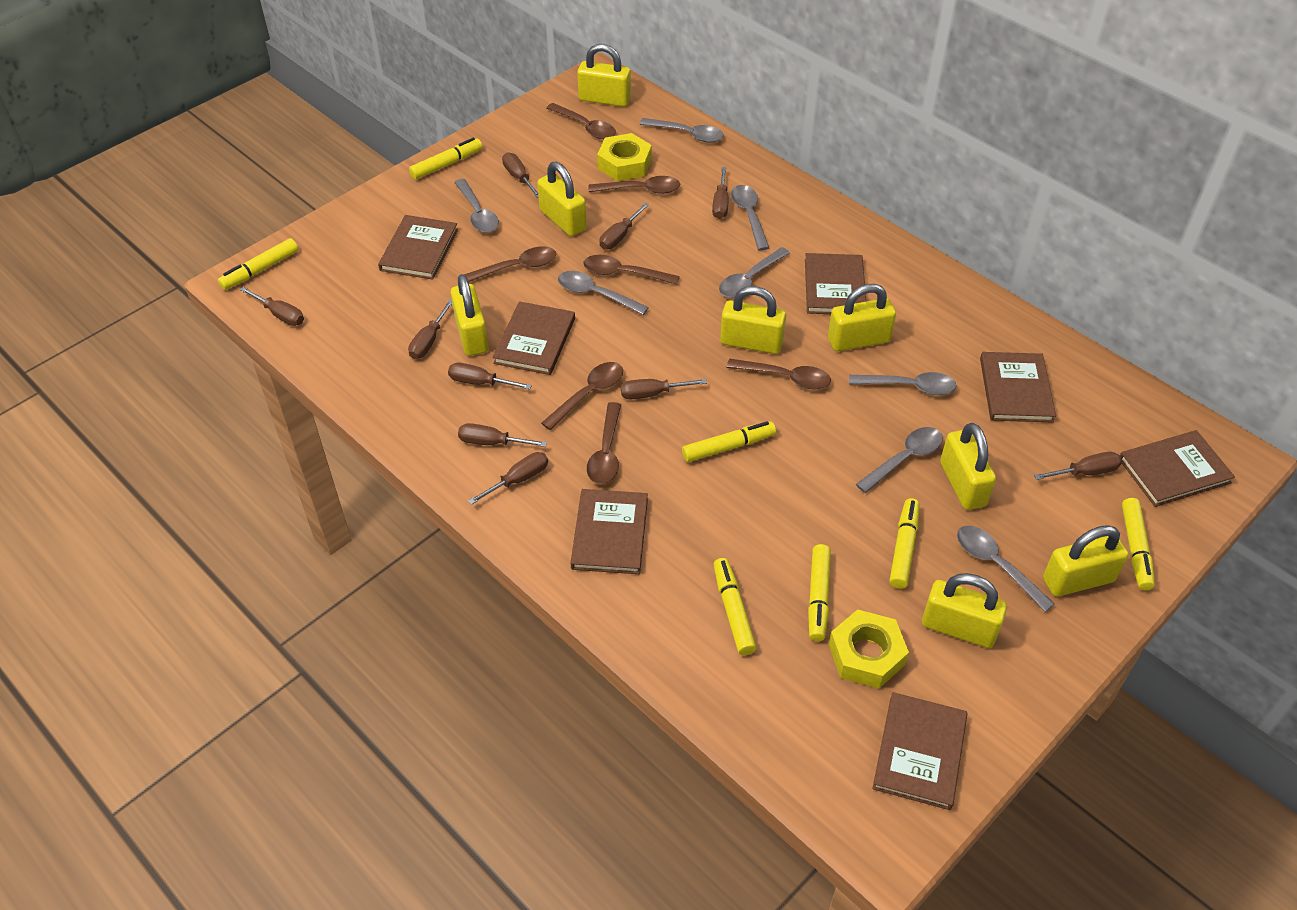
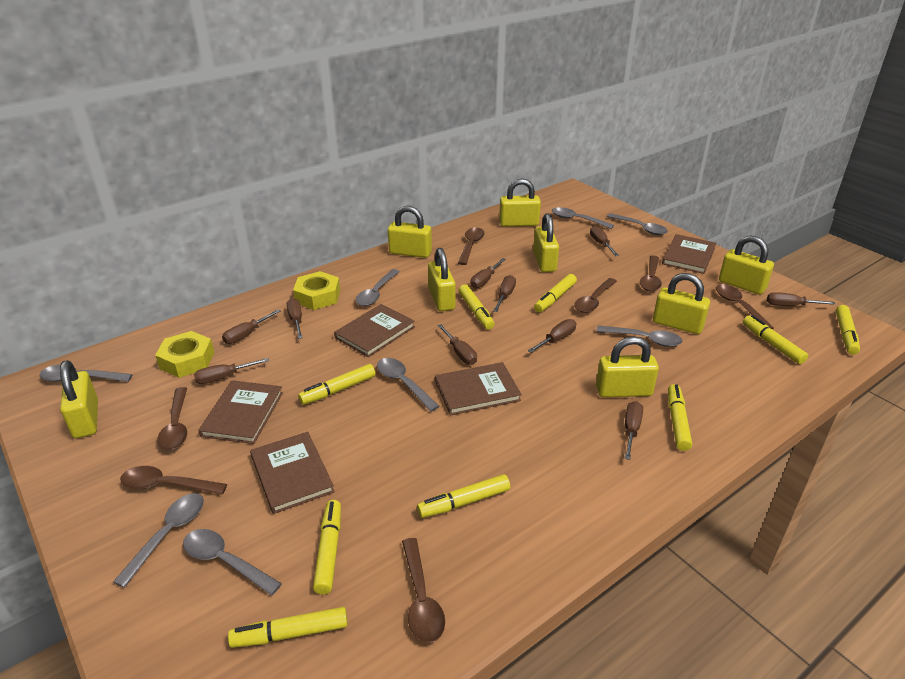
brown book: [378,215,458,280] [493,301,575,375] [571,489,648,574] [805,253,866,314] [873,692,967,810] [980,352,1056,423] [1120,430,1235,507] = 7 -> [198,380,283,444] [250,432,334,514] [334,304,415,357] [435,362,522,415] [662,234,716,274] = 5
yellow marker: [218,238,298,290] [409,137,482,180] [682,421,776,462] [713,558,757,655] [808,544,831,641] [889,498,920,589] [1122,498,1155,590] = 7 -> [228,607,348,648] [298,364,376,405] [313,500,341,594] [417,474,510,518] [458,284,495,329] [534,274,577,312] [668,384,692,451] [743,315,808,364] [836,305,860,355] = 9

